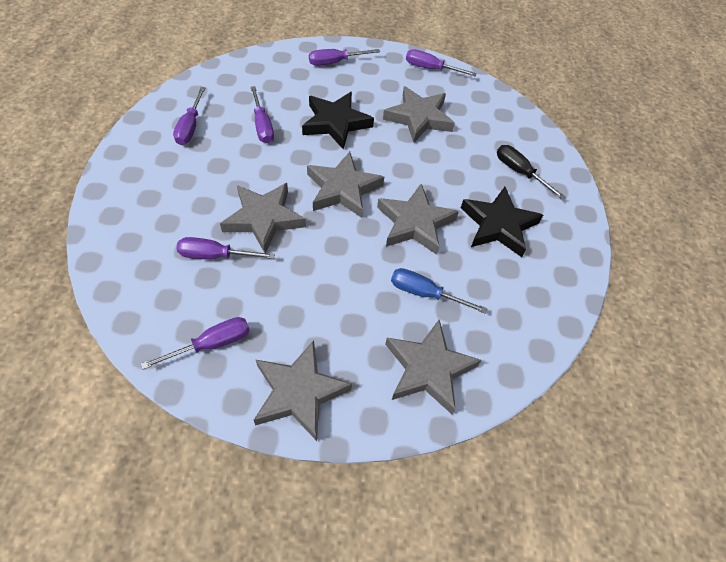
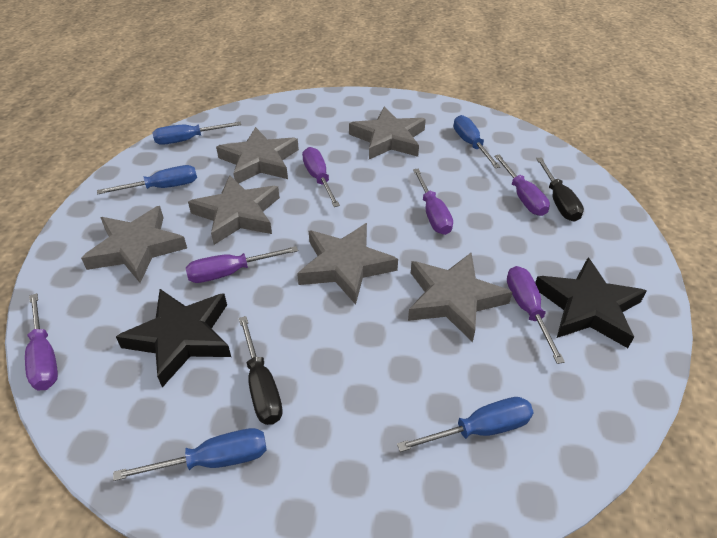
black screwdriver: [497,145,566,199] = 1 -> [239,316,283,425] [536,157,584,222] = 2
blue screwdriver: [391,268,487,314] = 1 -> [97,165,197,194] [113,428,267,481] [152,122,241,145] [397,397,534,452] [453,115,500,168] = 5

